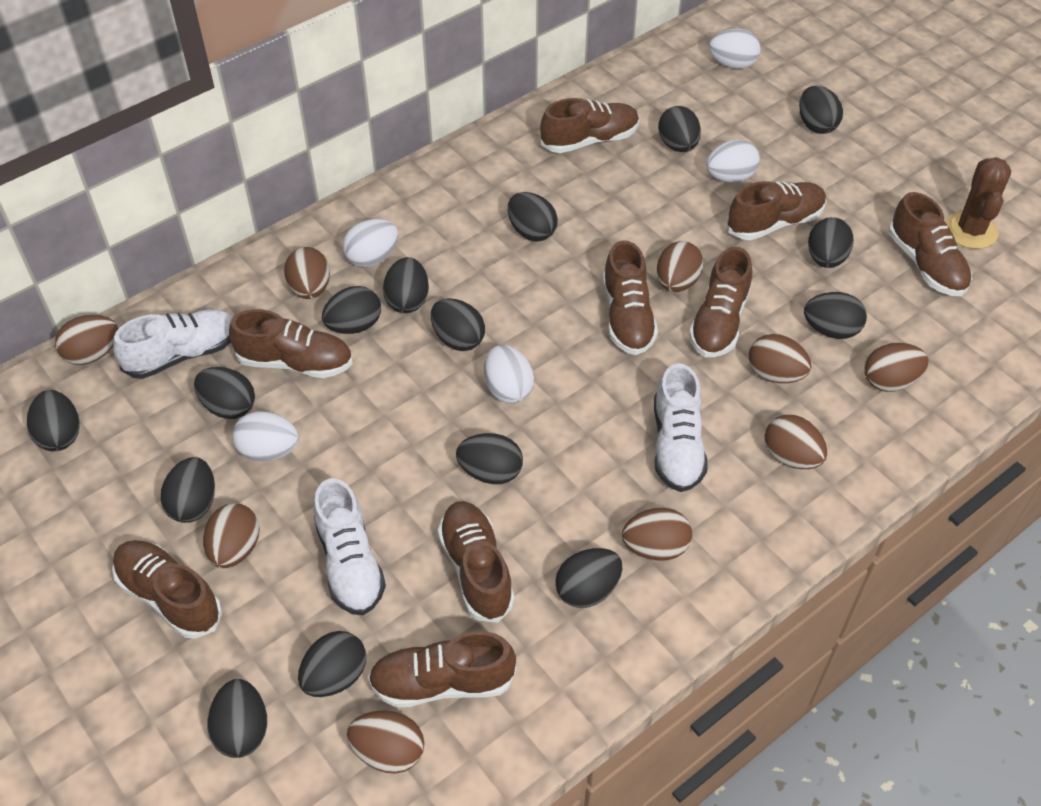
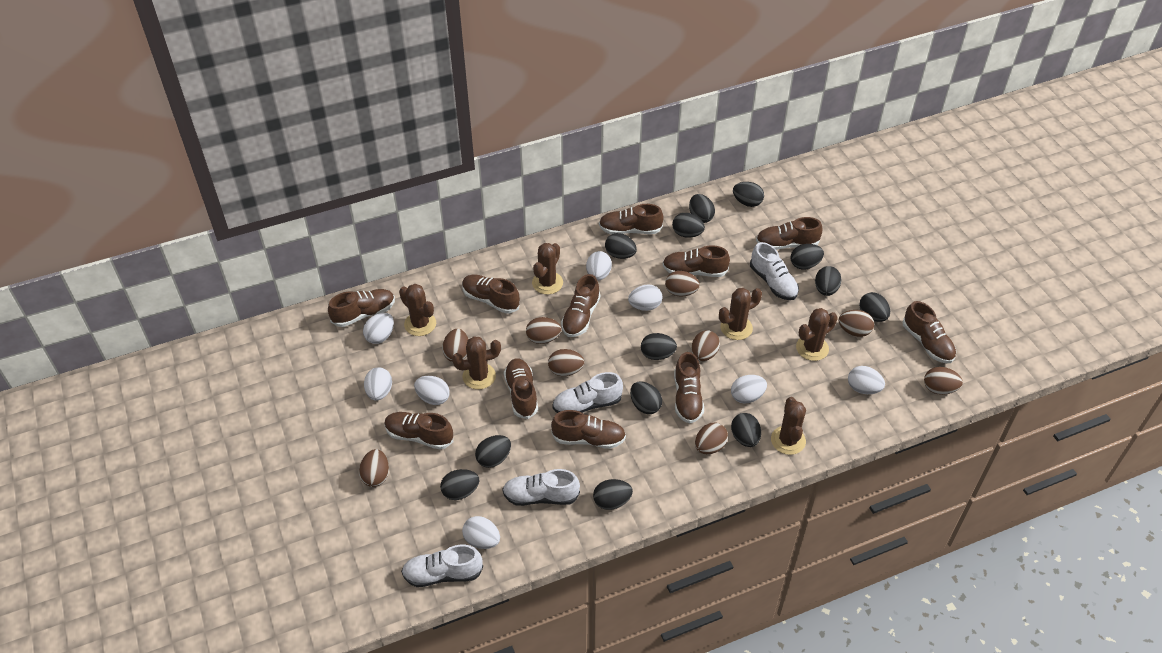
black egg: [27,390,80,451] [161,457,215,523] [194,367,255,419] [208,679,267,758] [298,631,366,697] [322,286,381,334] [383,257,429,313] [431,298,485,351] [456,433,523,484] [508,192,558,242] [555,548,622,608] [658,106,701,152] [799,86,843,134] [804,292,867,339] [808,217,854,268] = 15 -> [440,469,479,500] [475,435,511,468] [593,479,633,510] [605,233,637,259] [630,382,662,414] [641,333,677,360] [672,213,705,238] [689,194,715,223] [731,413,761,447] [733,182,764,207] [791,244,824,270] [815,266,841,296] [859,292,890,322] = 13
brown cactus: [945,157,1011,249] = 1 -> [399,284,436,336] [452,336,501,389] [532,243,563,295] [719,288,762,340] [771,397,806,455] [796,308,838,361] = 6
brown shoe: [112,540,222,639] [229,309,353,378] [368,631,516,708] [438,501,515,623] [540,98,639,153] [602,240,658,355] [689,247,752,357] [727,181,827,240] [889,192,972,296] = 9 -> [328,289,395,327] [384,412,454,450] [462,275,520,314] [504,358,538,419] [551,410,626,449] [561,274,600,337] [599,204,664,234] [663,245,730,277] [674,352,704,424] [756,217,822,250] [902,301,956,363] = 11
white egg: [232,411,299,461] [343,219,398,267] [484,345,534,403] [706,140,760,182] [709,29,761,69] = 5 -> [363,313,394,344] [364,367,392,401] [414,376,450,405] [462,516,500,549] [586,251,612,281] [628,284,662,311] [731,375,767,404] [848,366,885,394] = 8
white shoe: [113,310,233,379] [313,478,386,615] [654,363,708,492] = 3 -> [401,545,483,587] [502,469,580,506] [552,372,623,413] [750,242,799,300] = 4

